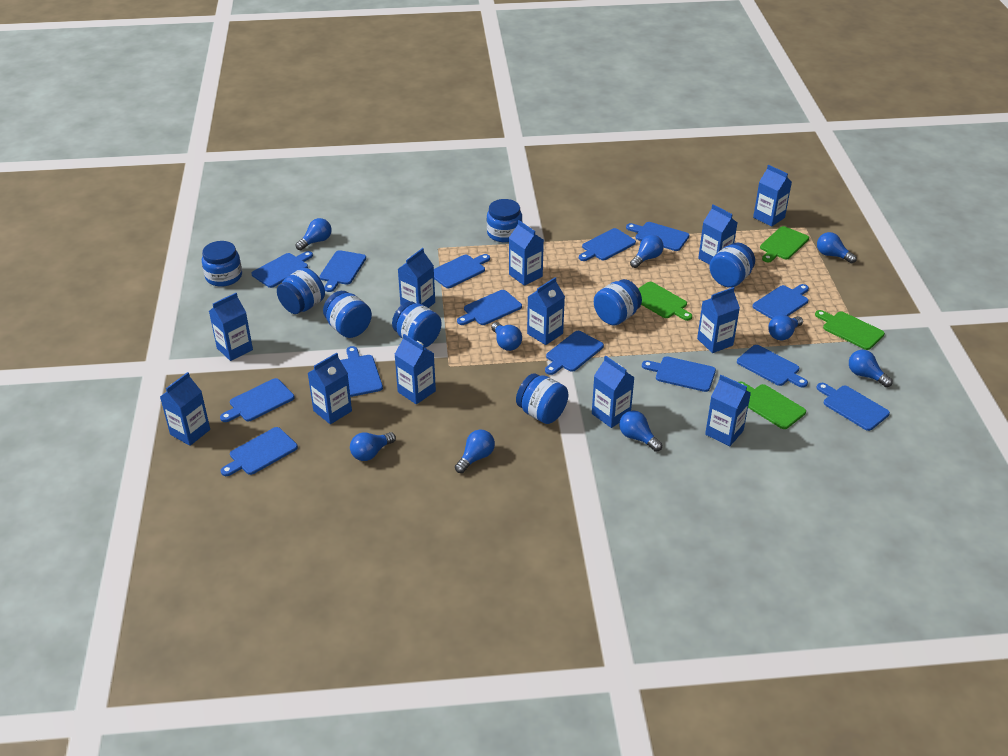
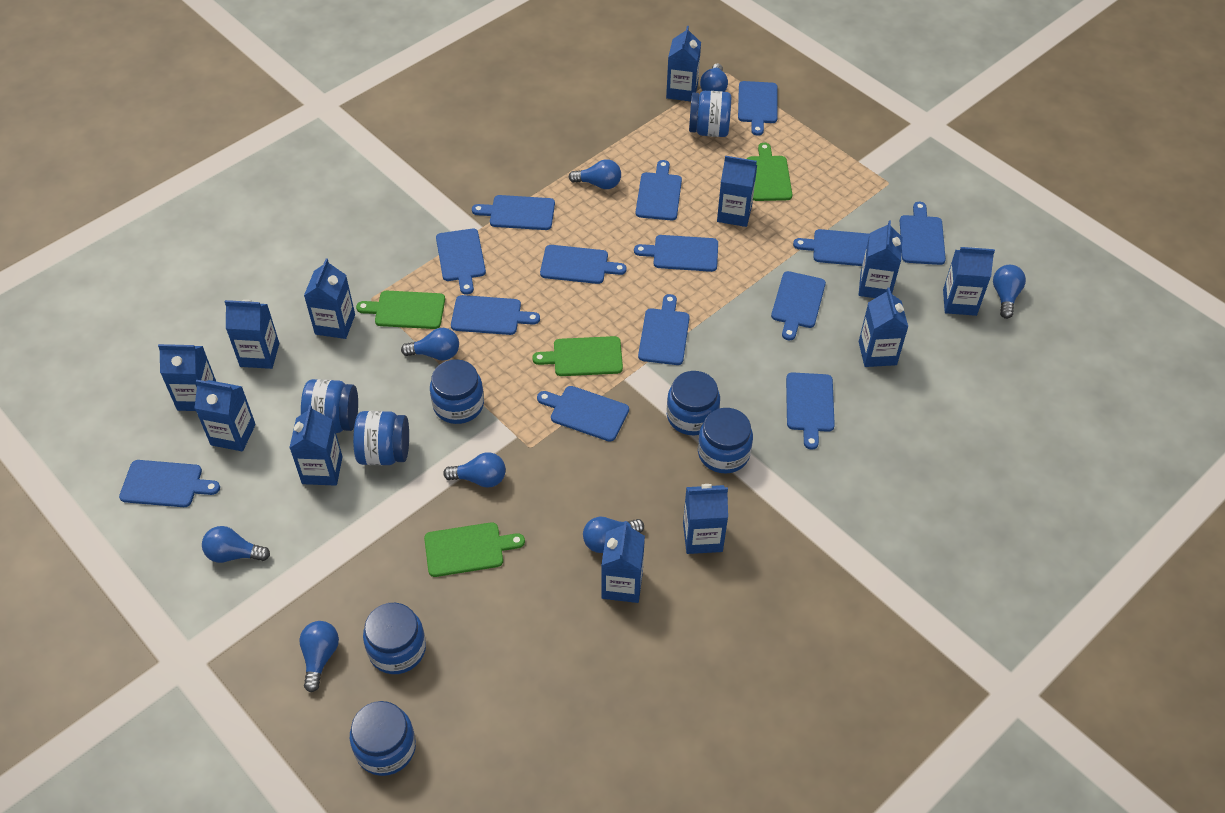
blue light bulb: [296,218,332,250] [350,432,396,461] [455,430,495,473] [491,322,522,351] [619,411,662,452] [630,235,664,268] [768,315,803,341] [817,232,857,263] [849,350,893,387] = 9 -> [202,526,270,563] [299,621,339,692] [401,328,459,361] [443,452,506,488] [569,159,621,189] [583,517,644,553] [700,63,728,92] [993,265,1026,319] = 8

